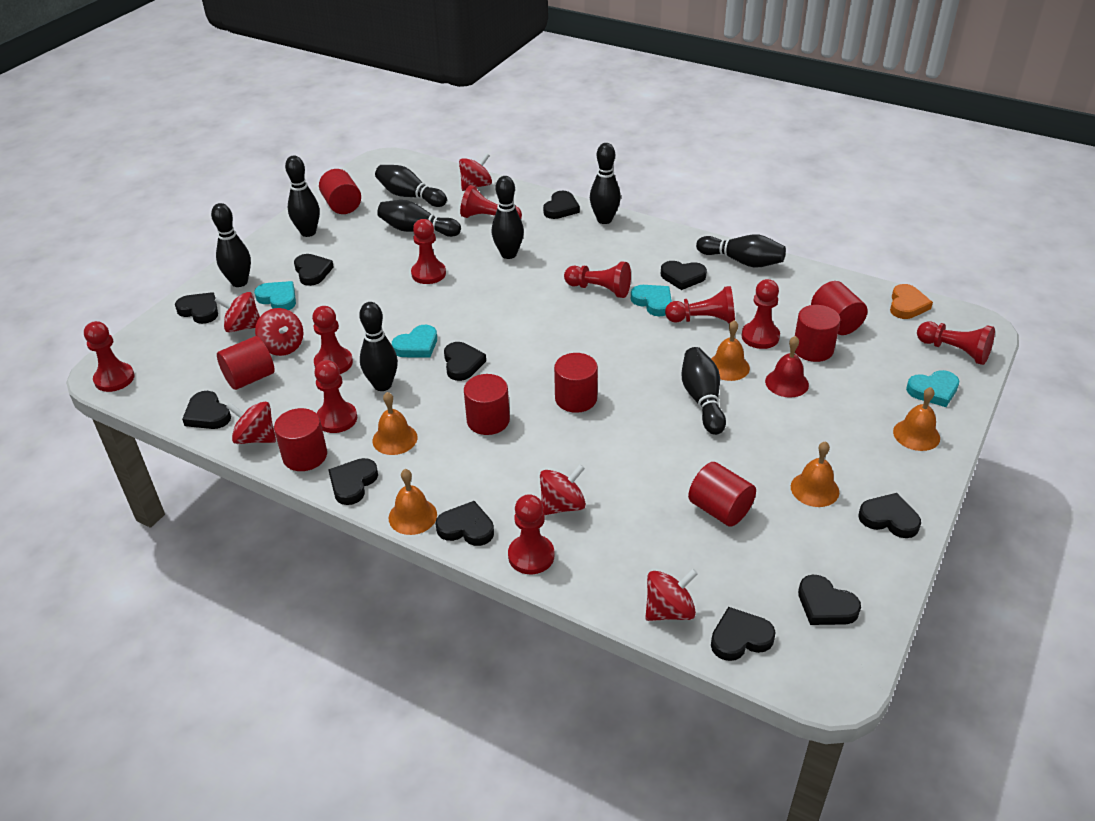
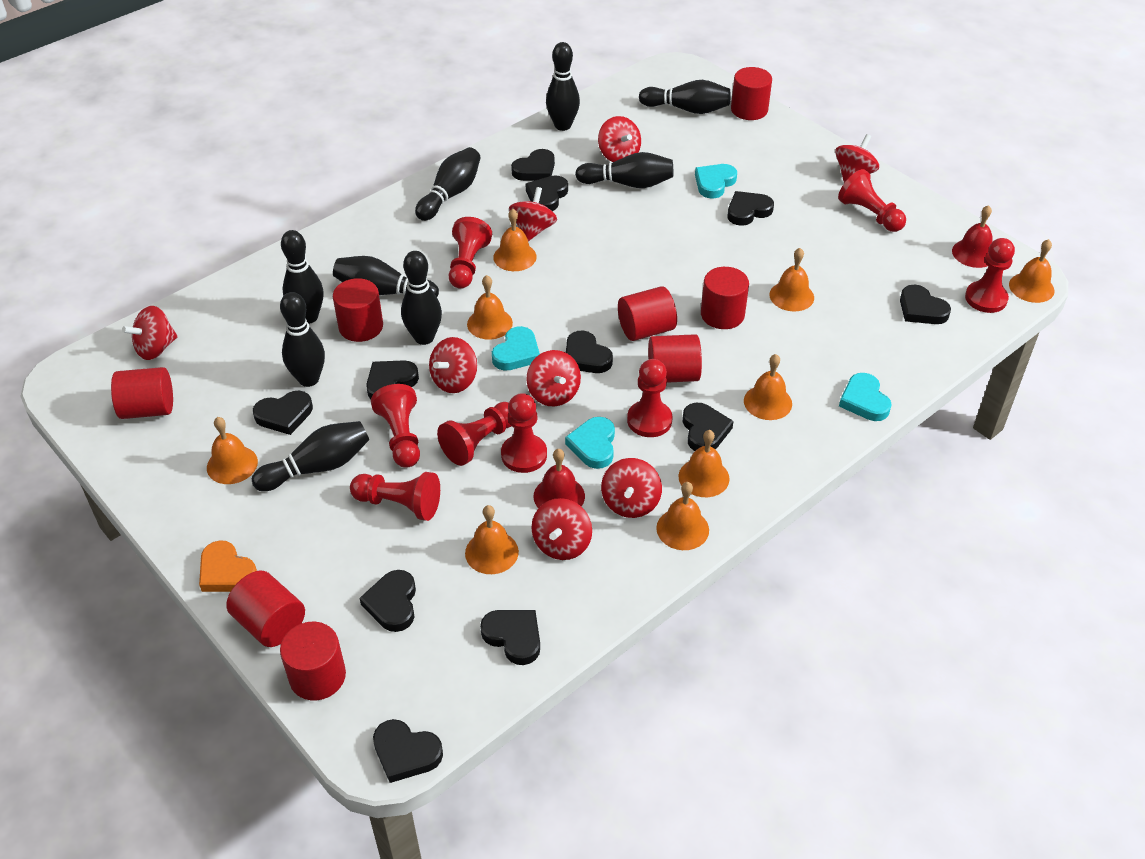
orange bell: [373,392,418,455] [389,469,437,535] [711,320,750,381] [791,441,839,507] [893,387,940,451] = 5 -> [207,417,258,484] [465,505,519,574] [467,275,513,340] [493,209,537,271] [656,482,709,550] [679,430,730,497] [744,354,792,420] [769,248,814,312] [1009,239,1054,303] = 9
red bell: [765,336,809,398] = 1 -> [534,449,585,508] [952,205,993,268] = 2
red pawn: [84,321,135,392] [312,306,353,374] [314,360,357,433] [411,219,446,284] [460,185,522,219] [508,494,554,574] [564,261,631,298] [665,286,735,324] [741,279,780,349] [917,321,995,365] = 10 -> [350,472,440,521] [371,384,420,468] [437,402,512,466] [449,217,492,289] [501,393,547,473] [627,359,672,437] [838,169,906,232] [965,238,1015,313] = 8
red spinning top: [214,292,260,333] [226,402,276,444] [255,308,304,356] [459,153,492,191] [540,464,586,515] [645,569,698,621] = 6 -> [122,306,178,360] [429,337,477,393] [509,187,557,241] [526,350,581,407] [531,498,592,560] [598,116,641,162] [601,458,662,518] [835,134,879,183] = 8

